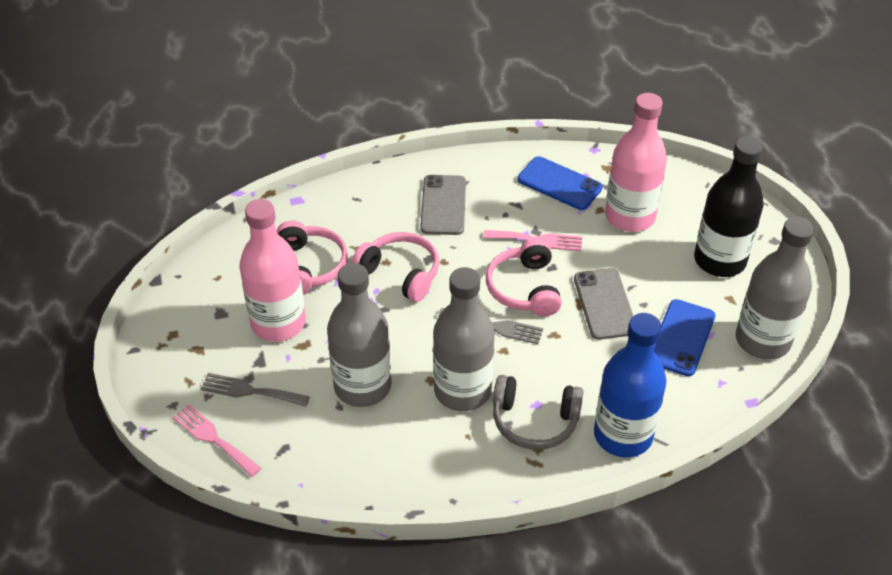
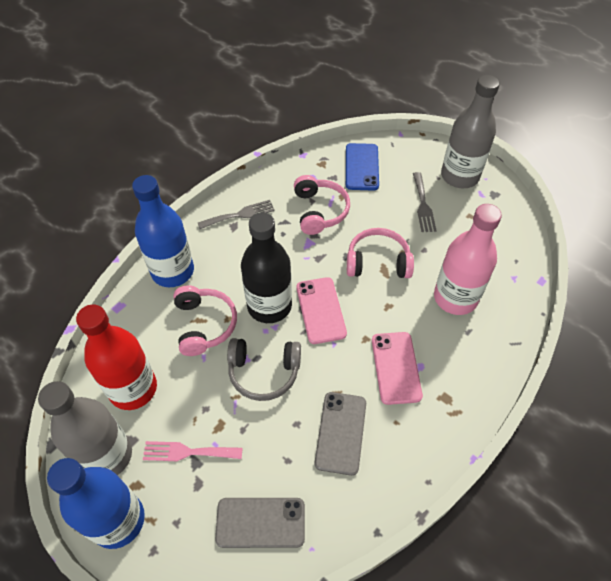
blue bottle: [594,313,666,457] = 1 -> [47,458,145,549] [132,175,194,287] = 2
blue phone: [518,156,603,210] [655,299,715,376] = 2 -> [346,143,379,191] = 1
grey bottle: [327,263,391,407] [433,267,495,411] [736,217,814,360] = 3 -> [38,381,132,475] [441,75,500,188] = 2
pink bottle: [239,199,306,342] [605,93,667,232] = 2 -> [434,204,502,315] = 1
pink fork: [172,404,261,477] [483,230,582,251] = 2 -> [143,441,243,461] = 1
pink phone: none = 0 -> [297,277,347,344] [372,332,423,405] = 2
red bottle: none = 0 -> [76,304,157,410] = 1

